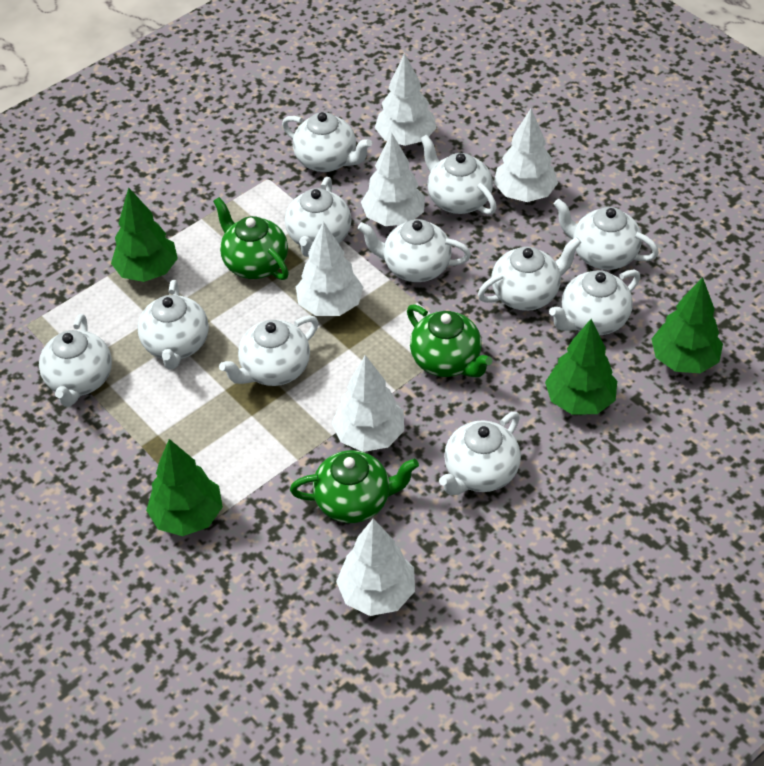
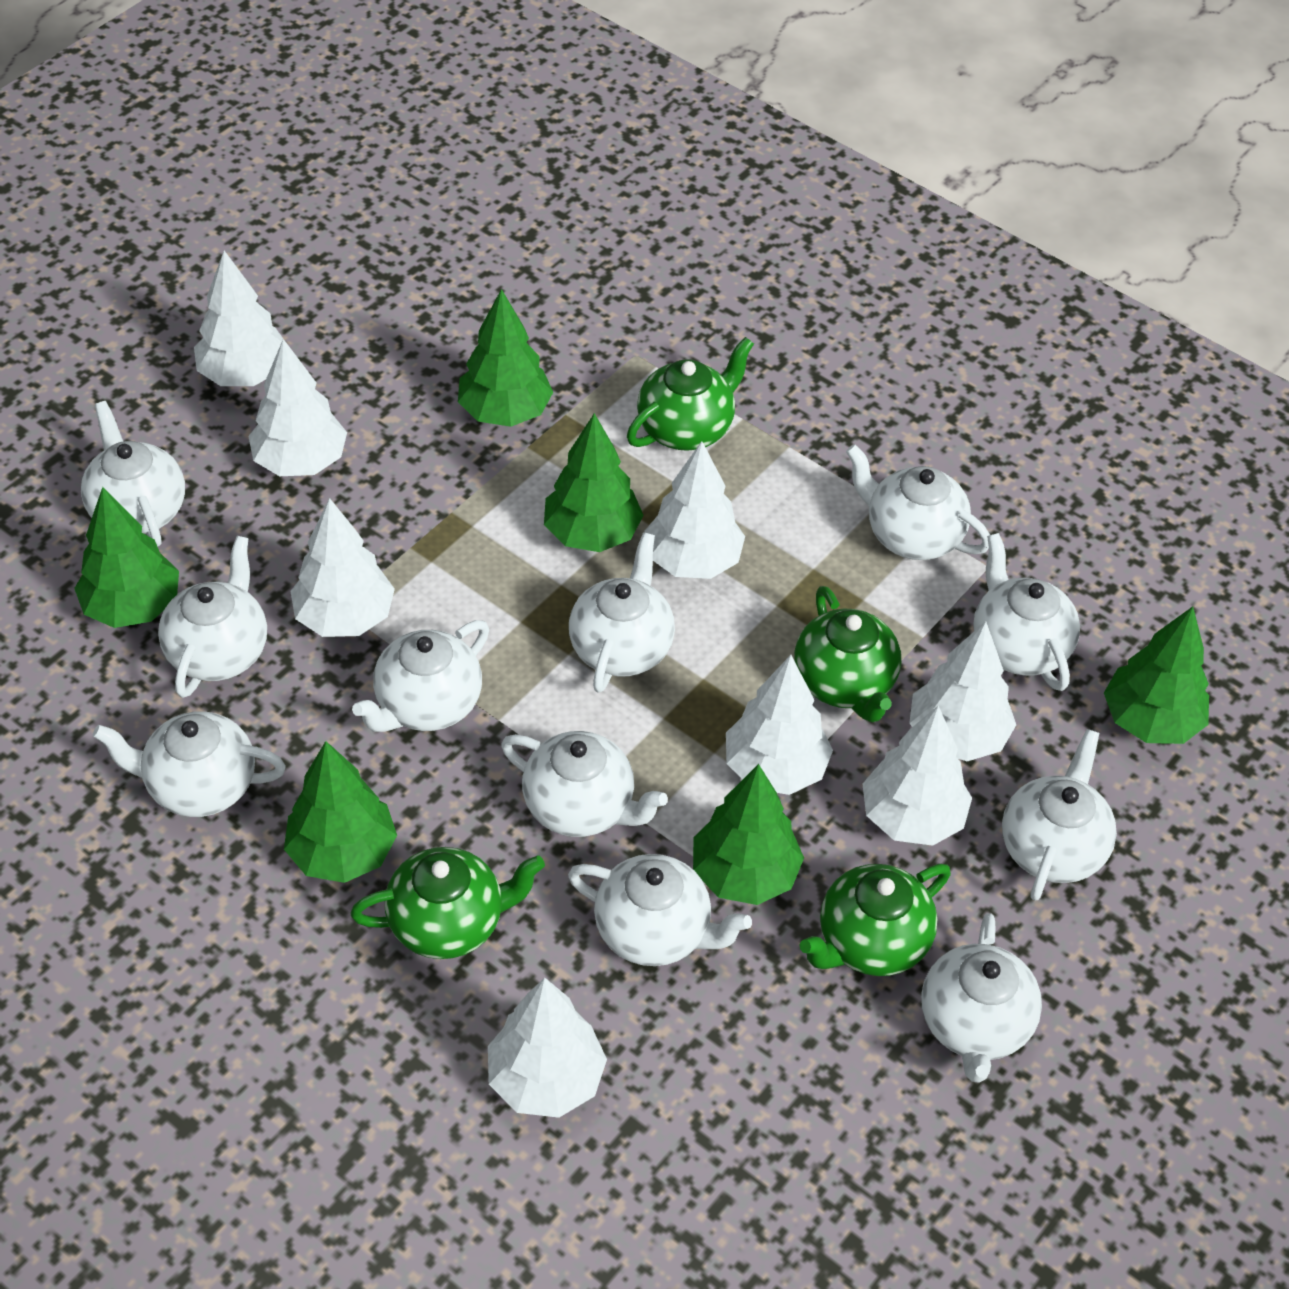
green teapot: [213,197,289,280] [290,450,419,523] [407,304,492,377] = 3 -> [350,847,545,959] [627,337,754,451] [794,586,901,722] [800,864,951,976] = 4
green tree: [111,188,178,282] [146,439,223,536] [545,319,617,415] [652,277,723,373] = 4 -> [74,487,179,628] [284,741,397,883] [458,289,553,427] [544,413,644,552] [693,764,804,905] [1104,606,1209,744] = 6
white tree: [296,222,363,316] [332,355,404,452] [336,519,415,616] [361,133,425,226] [375,53,436,146] [494,109,558,202] = 6 -> [194,251,283,386] [248,339,347,476] [290,498,395,637] [488,978,607,1118] [645,441,745,579] [726,655,833,795] [863,705,972,846] [909,621,1016,761] = 8

